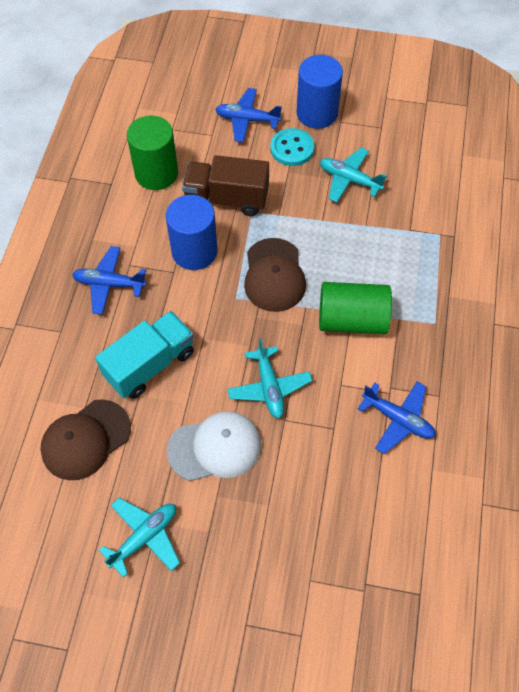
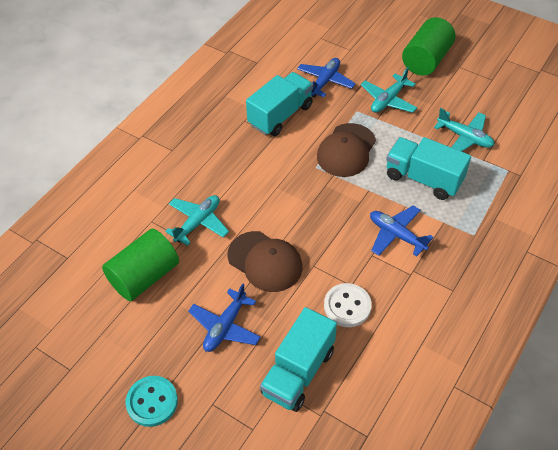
blue cylinder: [166,195,217,270] [296,55,343,129] = 2 -> none = 0
brown truck: [182,155,269,216] = 1 -> none = 0
turquoise truck: [95,311,194,399] = 1 -> [246,72,313,136] [260,307,337,412] [386,137,471,200] = 3
white button: none = 0 -> [324,283,372,327] = 1
white cap: [167,411,261,481] = 1 -> none = 0

